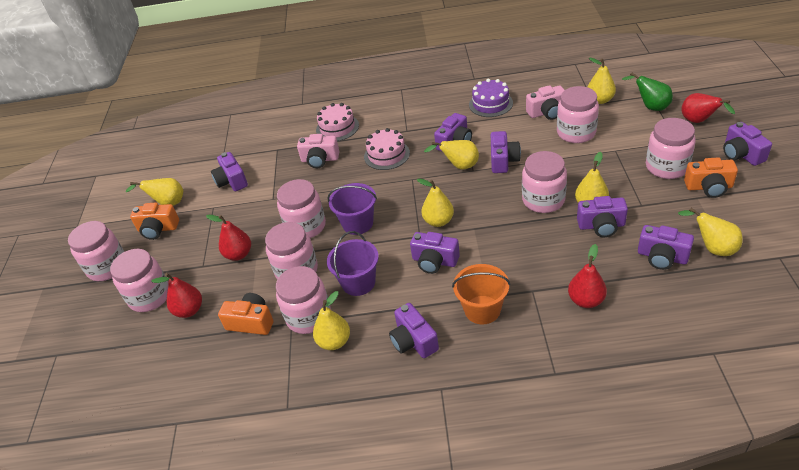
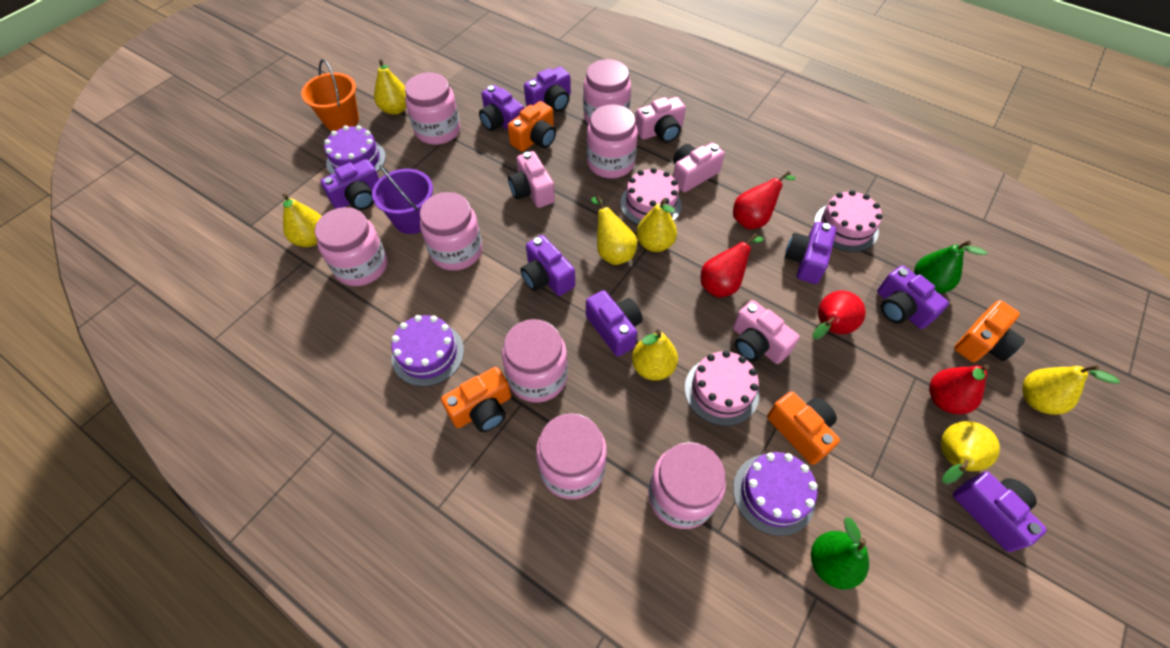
green pear: [622,72,673,111] = 1 -> [811,517,869,589] [914,240,987,293] = 2
orange camera: [130,203,179,240] [218,293,273,335] [684,157,738,198] = 3 -> [441,367,511,432] [508,101,556,152] [767,392,840,465] [954,300,1025,362] = 4
pink cake: [316,103,359,141] [364,128,410,170] = 2 -> [620,168,682,225] [684,350,759,426] [814,190,882,252] = 3
pink camera: [297,134,339,168] [526,85,564,120] = 2 -> [508,151,555,208] [635,97,686,143] [673,143,725,192] [733,300,799,364] = 4
purple bucket: [327,183,377,235] [327,231,379,296] = 2 -> [372,165,433,234] = 1
purple cake: [469,79,513,117] = 1 -> [324,125,386,174] [391,315,464,387] [733,452,818,536] = 3

